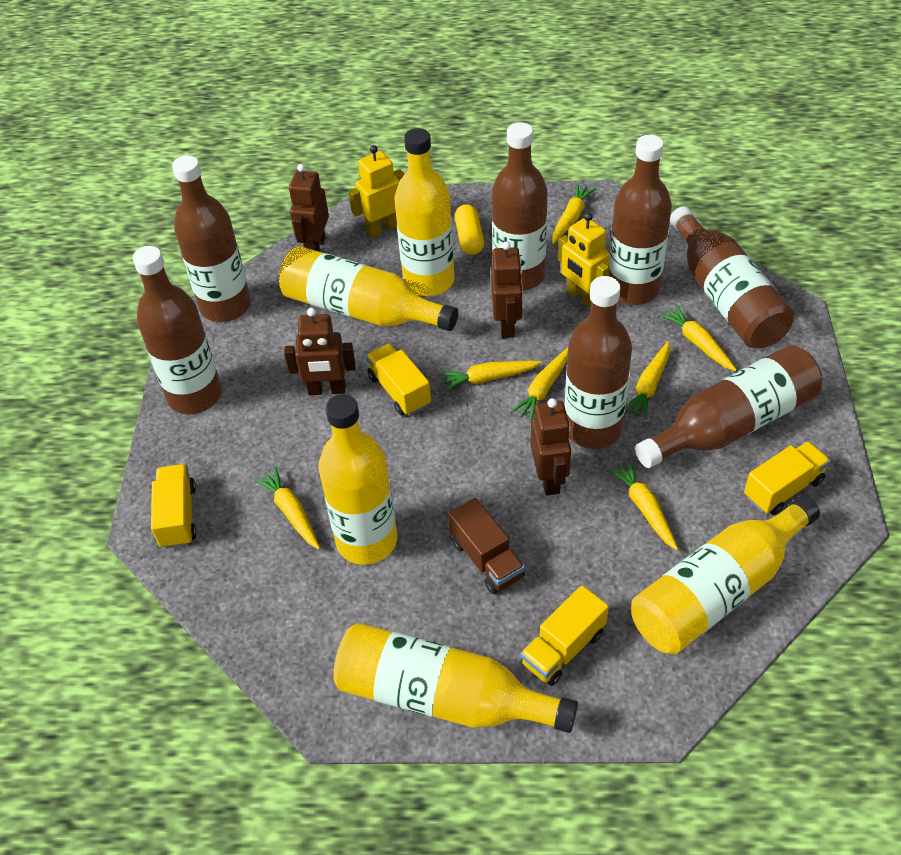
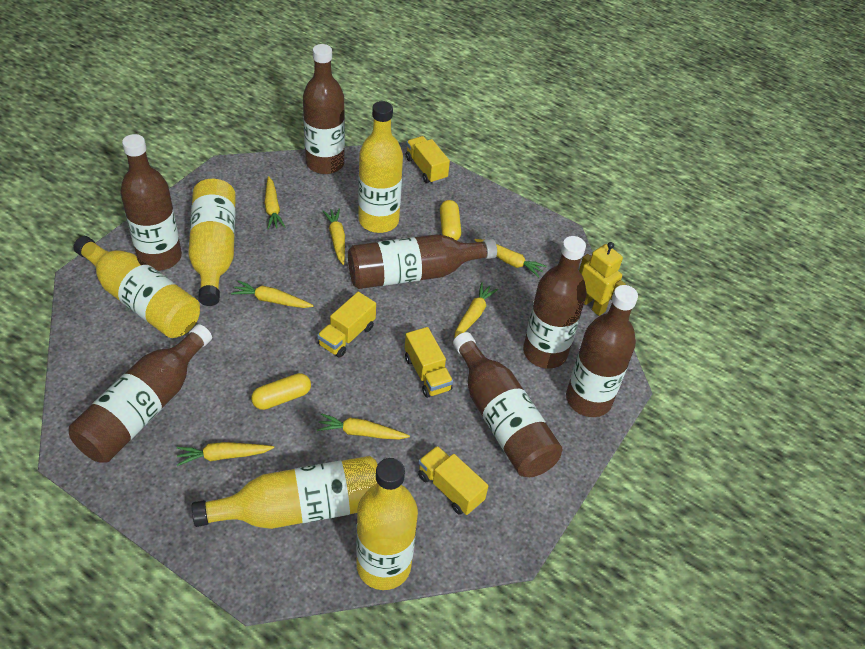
brown robot: [284,308,356,395] [289,164,329,252] [491,241,523,338] [531,398,571,495] = 4 -> none = 0
brown truck: [448,498,525,594] = 1 -> none = 0
yellow capsule: [455,204,484,255] = 1 -> [251,373,311,410] [440,200,461,240] = 2
yellow robot: [349,145,404,238] [558,213,610,309] = 2 -> [579,242,626,316] = 1

